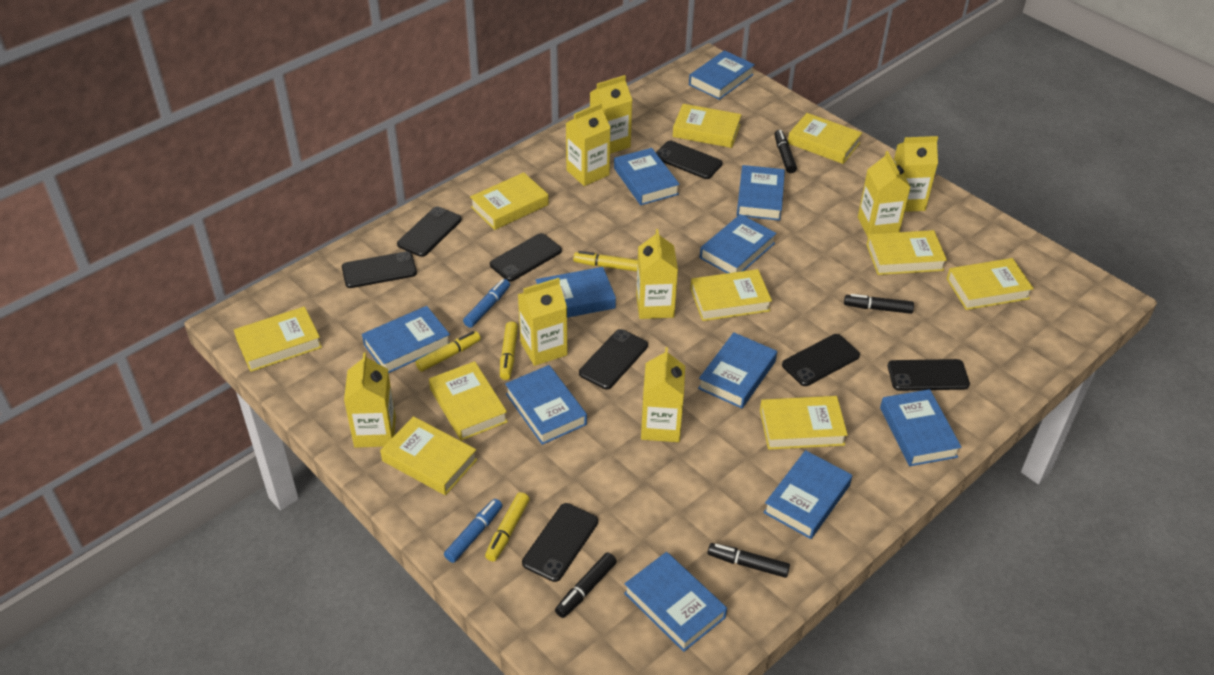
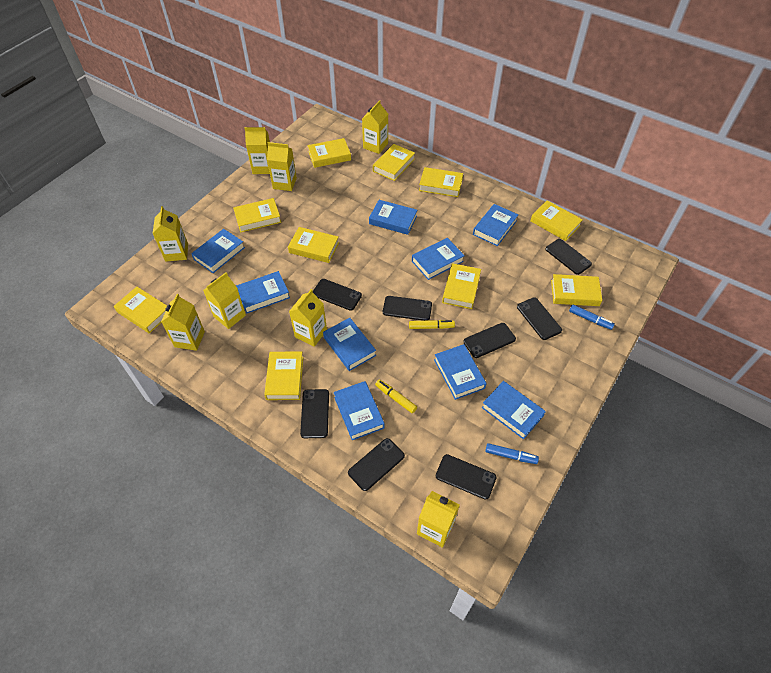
black marker: [555,552,617,618] [708,543,790,578] [774,130,797,173] [844,294,914,314] = 4 -> none = 0
blue book: [362,306,450,373] [505,365,587,445] [536,267,616,318] [614,148,680,205] [624,552,727,652] [689,50,755,100] [698,332,777,408] [700,214,777,273] [737,165,785,221] [763,450,852,539] [880,389,962,466] = 11 -> [191,229,245,273] [236,271,290,313] [323,318,376,371] [334,381,385,440] [369,200,417,235] [412,238,465,280] [434,344,487,400] [473,204,518,246] [482,381,546,439] = 9
yellow marker: [415,331,481,372] [485,492,530,562] [500,322,518,380] [573,251,638,272] = 4 -> [375,379,417,413] [409,320,455,329] = 2

